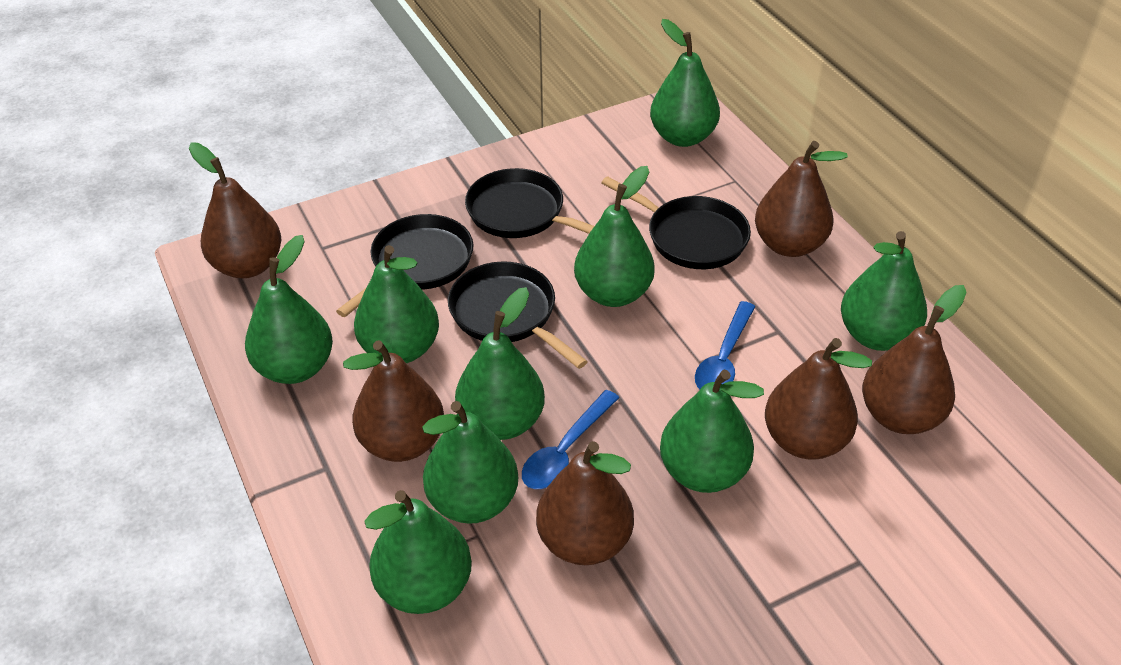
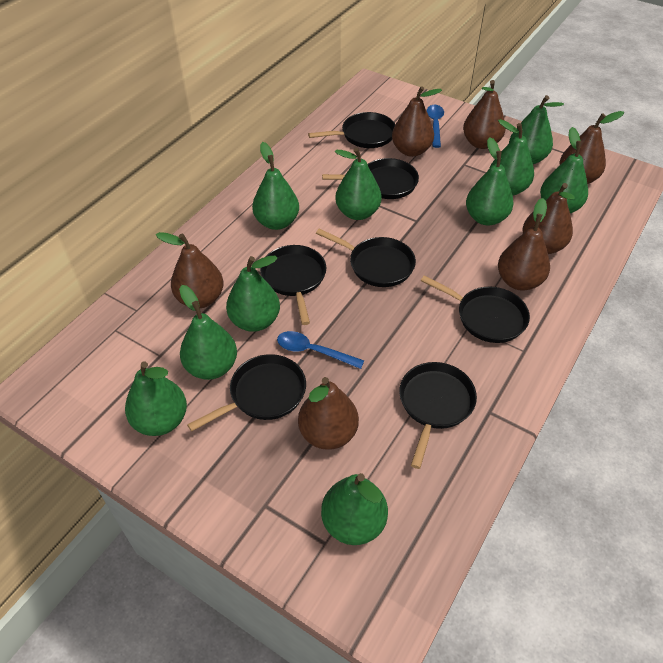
black pan: [336,214,474,317] [448,261,588,369] [465,168,594,238] [601,176,751,269] = 4 -> [187,354,306,432] [260,245,326,325] [308,112,395,148] [316,229,416,287] [322,158,419,199] [399,362,477,469] [421,276,530,343] = 7
brown pear: [189,143,282,278] [343,340,444,462] [536,441,634,565] [755,141,848,257] [765,338,872,460] [862,285,967,434] = 6 -> [156,232,224,308] [298,377,359,450] [392,86,442,157] [463,80,506,149] [498,198,550,291] [523,183,574,254] [560,111,624,184] = 7
green pear: [245,235,333,384] [354,245,439,363] [365,490,472,614] [422,401,518,524] [455,287,545,440] [574,166,655,307] [650,19,720,147] [660,370,764,493] [841,231,927,351] = 9 -> [125,361,187,436] [179,285,237,380] [226,256,280,332] [252,142,299,230] [321,473,388,545] [335,148,382,220] [466,137,514,225] [490,119,534,195] [509,95,564,164] [540,127,588,213] = 10

